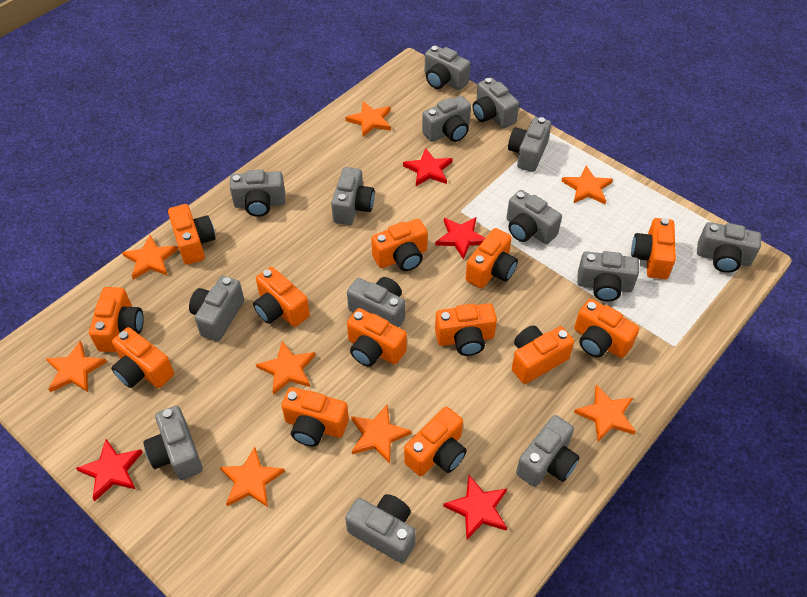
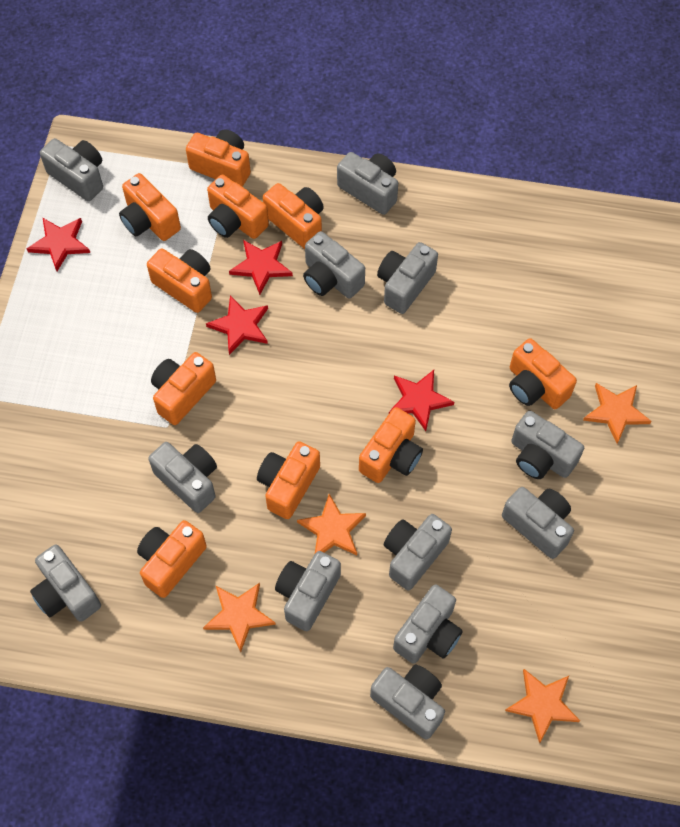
grey camera: [143,406,203,480] [189,276,244,341] [230,169,285,217] [331,167,375,225] [345,494,416,563] [347,277,405,327] [422,96,471,142] [424,45,471,90] [472,77,519,129] [507,190,562,244] [508,117,551,172] [516,415,580,487] [577,251,639,301] [697,222,761,273] = 14 -> [30,545,101,622] [40,138,103,201] [148,442,217,513] [275,551,341,631] [303,231,365,298] [337,152,398,215] [370,665,445,739] [377,242,438,314] [384,514,452,590] [393,585,463,664] [502,487,574,559] [511,411,584,479] = 12
orange camera: [89,287,144,352] [111,327,174,388] [168,204,216,265] [253,267,310,327] [281,387,349,447] [347,308,407,367] [371,219,428,271] [404,407,467,476] [435,303,497,356] [465,228,518,289] [512,326,574,384] [574,299,639,358] [631,218,676,279] = 13 -> [119,173,181,241] [137,520,207,598] [147,248,212,313] [151,352,216,425] [186,129,251,187] [207,174,269,239] [257,441,320,519] [263,183,324,249] [359,407,423,483] [509,338,577,409] = 10
orange star: [46,341,107,392] [122,235,178,280] [220,447,285,507] [256,341,315,395] [345,101,391,137] [351,405,412,463] [562,166,613,204] [574,385,636,442] = 8 -> [203,583,276,652] [297,494,366,555] [505,669,580,744] [583,383,651,444] = 4

